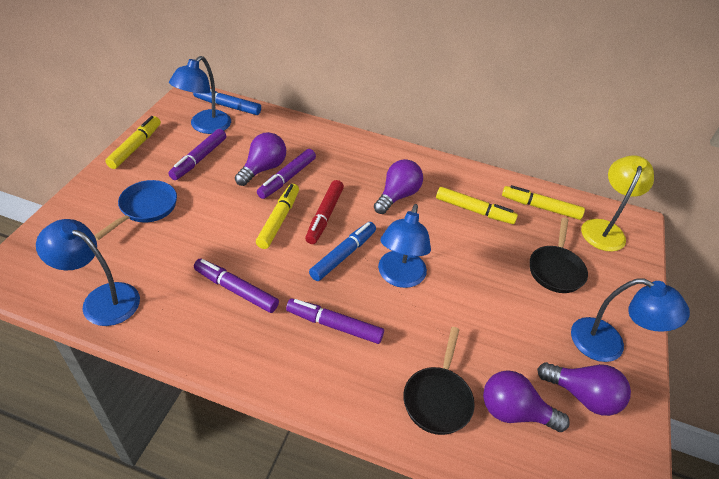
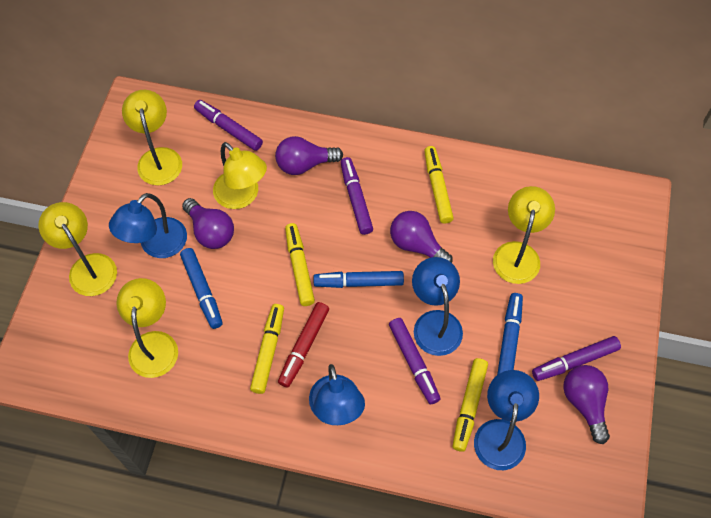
black pan: [403,327,475,435] [530,217,588,293] = 2 -> none = 0
blue marker: [193,89,261,115] [309,222,376,281] = 2 -> [180,248,223,329] [313,271,404,288] [497,293,523,375] = 3
blue pan: [94,180,177,241] = 1 -> none = 0
yellow lamp: [581,155,654,252] = 1 -> [39,202,117,296] [116,278,178,378] [122,90,182,186] [213,142,267,209] [493,186,555,284] = 5

